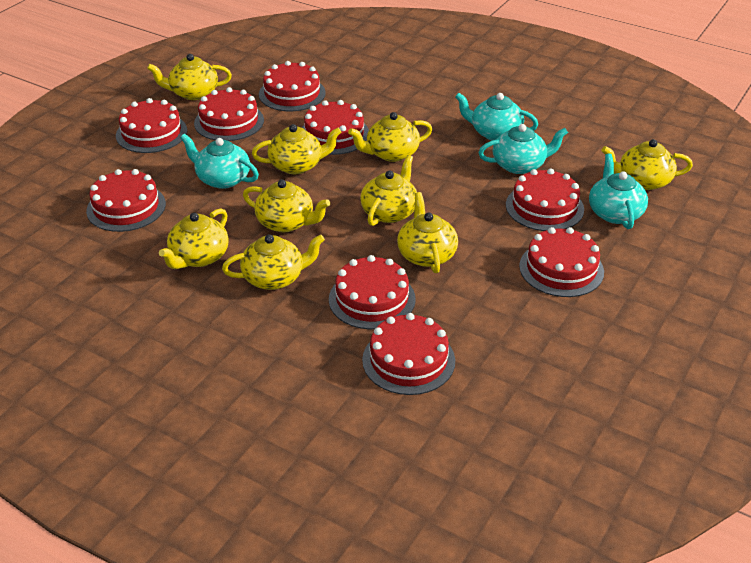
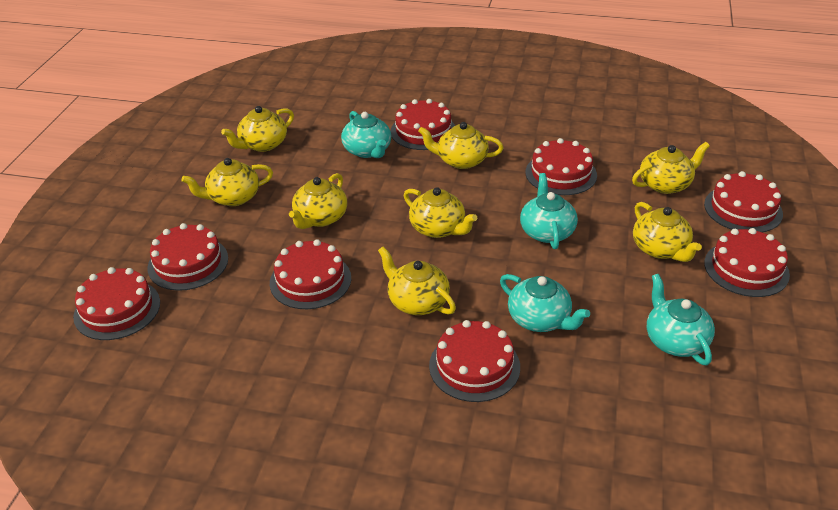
red cake: [86,169,166,232] [116,98,187,153] [194,87,264,141] [259,61,326,111] [302,100,369,155] [329,255,416,329] [362,313,455,395] [506,169,584,231] [519,227,604,297] = 9 -> [73,267,160,340] [147,223,228,291] [270,239,351,309] [391,99,455,150] [429,320,520,402] [526,138,597,195] [704,171,783,232] [704,228,790,297] = 8
yellow teapot: [147,54,232,100] [159,208,229,269] [222,234,325,290] [243,180,330,232] [252,124,341,174] [348,112,432,162] [360,155,417,226] [397,192,458,273] [601,139,693,190] = 9 -> [181,158,273,206] [221,106,294,152] [289,173,347,229] [378,246,456,315] [404,187,477,238] [418,122,503,169] [632,142,710,194] [633,202,702,262] = 8

